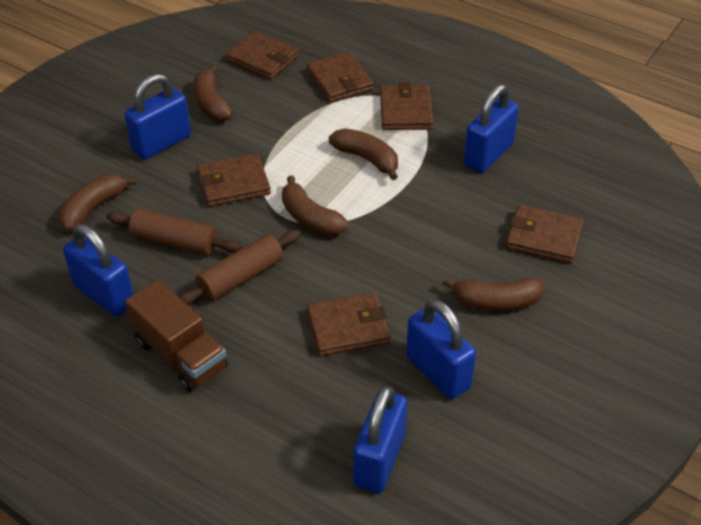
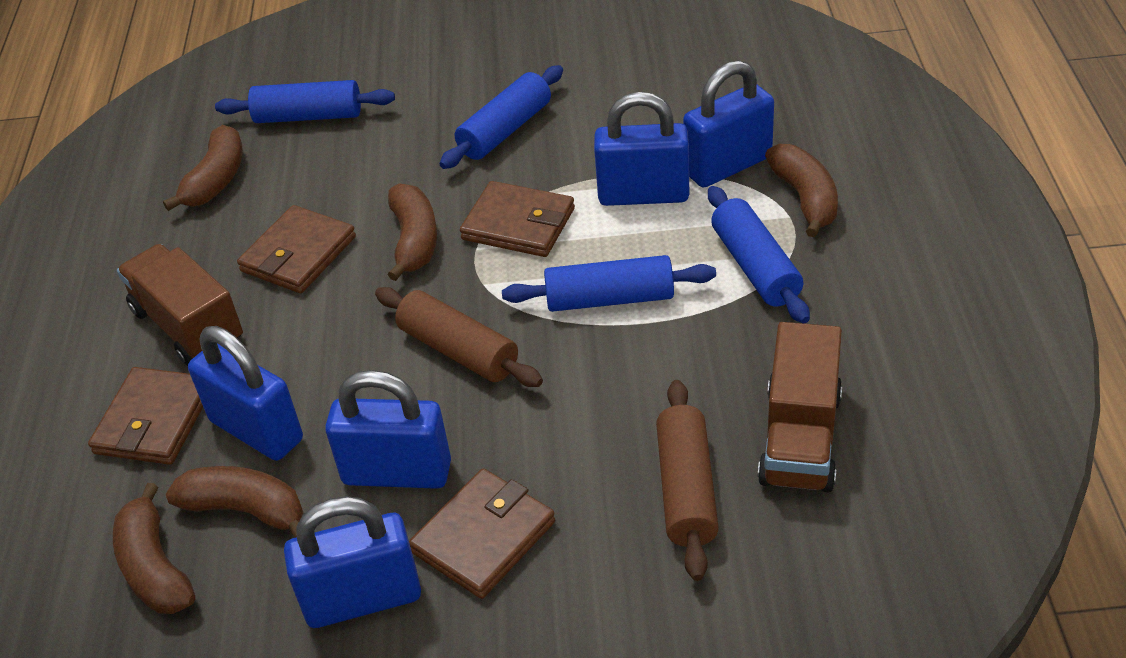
blue rolling pin: none = 0 -> [215,80,395,123] [439,65,563,169] [502,255,716,312] [708,186,810,323] = 4
brown truck: [125,280,228,392] = 1 -> [117,244,243,366] [758,322,842,493] = 2
brown wallet: [197,153,271,207] [226,31,299,79] [307,52,374,102] [307,292,391,356] [380,82,433,130] [506,204,583,263] = 6 -> [88,367,203,465] [237,205,356,293] [409,468,555,599] [460,181,575,257] = 4

